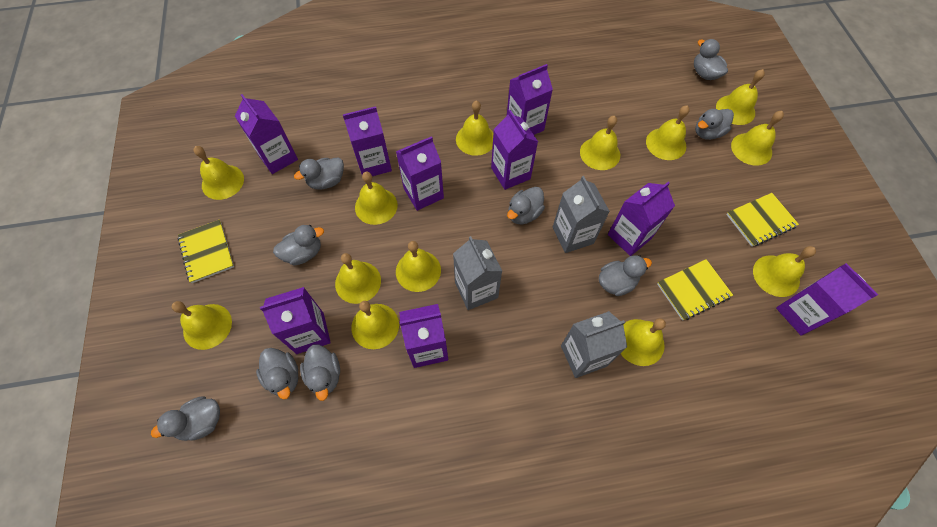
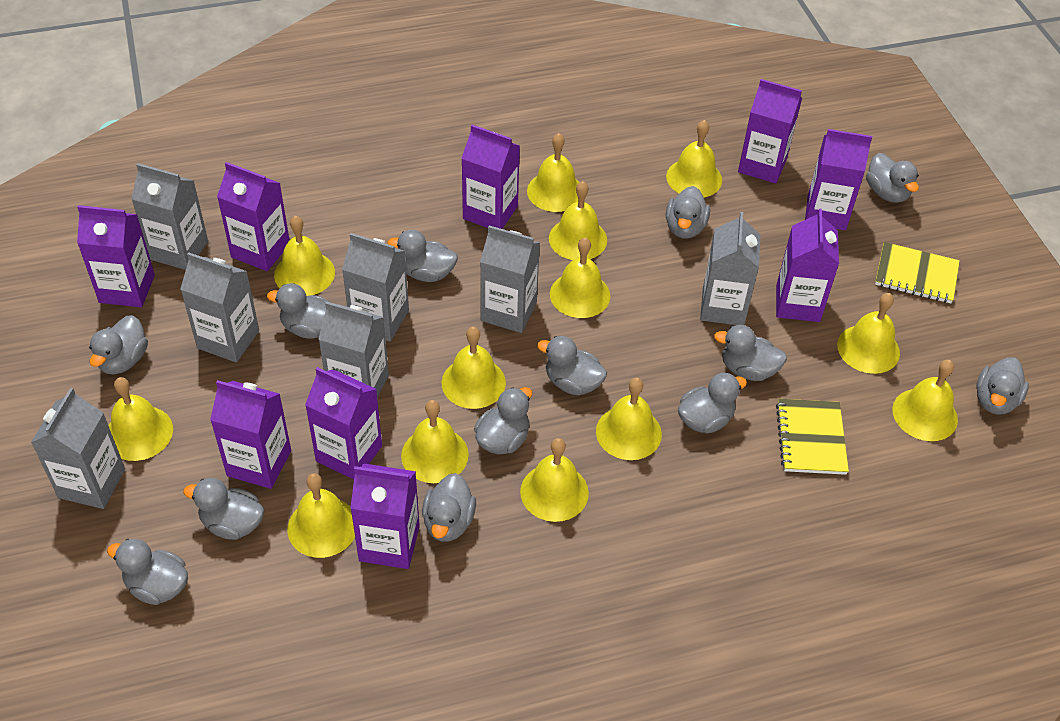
grey carton: [453,236,502,310] [553,176,610,253] [561,311,627,378] = 3 -> [31,388,125,509] [131,163,208,270] [180,253,259,362] [318,301,389,397] [342,233,409,342] [480,225,540,333] [700,212,761,325] = 7
grey duck: [151,396,220,441] [256,348,298,400] [273,225,324,265] [294,157,344,190] [300,344,340,401] [507,187,545,225] [599,255,652,296] [694,39,728,80] [695,109,734,140] = 9 -> [89,315,148,374] [107,539,188,605] [183,478,264,540] [267,283,330,339] [387,230,458,282] [422,473,476,542] [474,387,532,454] [537,336,607,395] [666,186,710,239] [678,373,747,433] [714,325,787,381] [866,153,919,203] [976,357,1029,415] = 13
yellow notebook: [178,220,234,283] [657,259,733,321] [726,193,799,247] = 3 -> [776,399,849,475] [875,242,960,303] = 2

